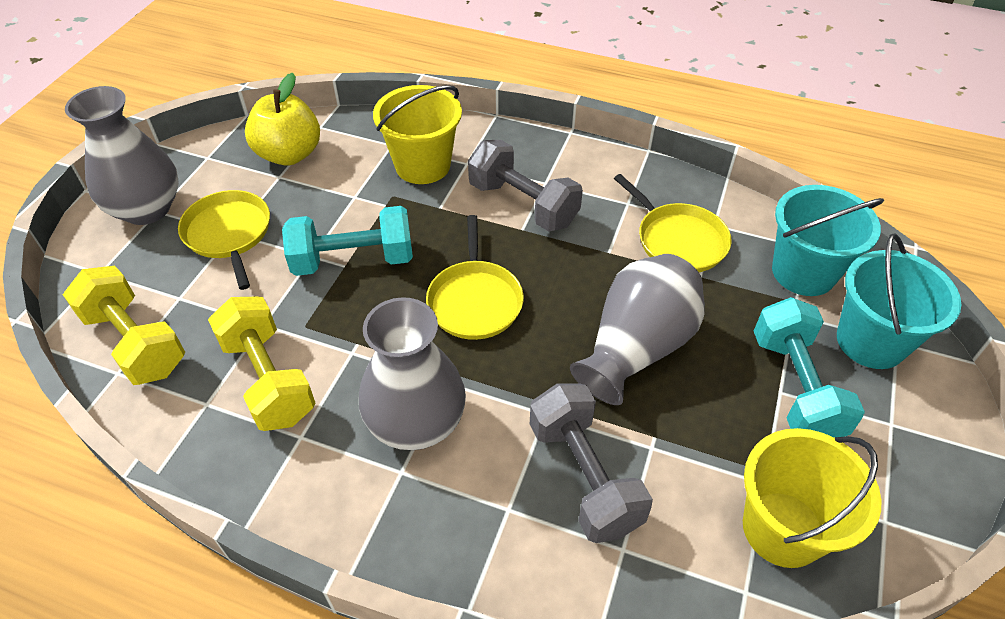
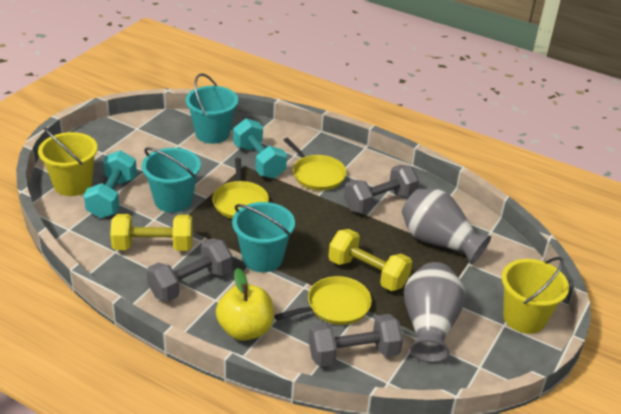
grey dumbbell: [468,140,583,232] [530,383,653,543] = 2 -> [147,238,233,302] [309,314,403,367] [344,165,419,214] = 3
grey vase: [65,86,179,225] [359,297,466,450] [570,254,705,405] = 3 -> [402,189,491,264] [404,262,466,363] = 2
turquoise bucket: [772,185,884,296] [837,233,961,369] = 2 -> [142,147,201,213] [185,73,238,144] [232,202,295,272] = 3

